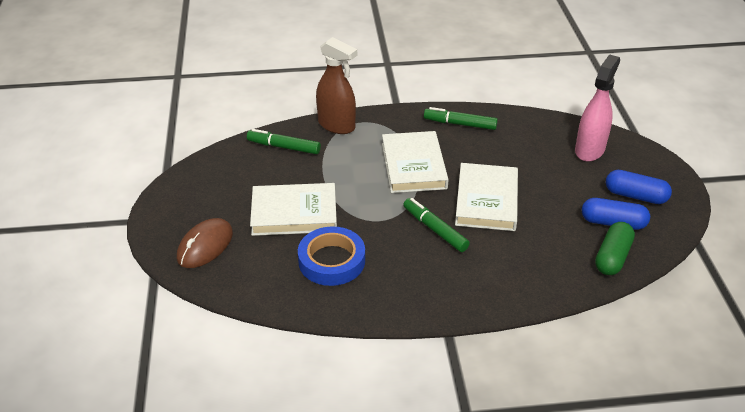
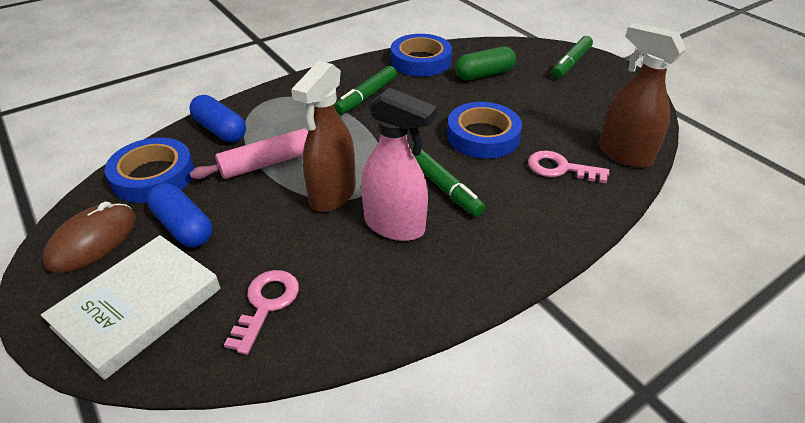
blue tape: [298,226,365,286] = 1 -> [105,138,194,203] [391,34,452,77] [447,102,522,159] = 3
brown spray bottle: [316,37,357,134] = 1 -> [291,61,356,212] [599,23,686,168] = 2
pink key: none = 0 -> [224,270,299,355] [528,150,609,183] = 2
pink rolling pin: none = 0 -> [190,128,308,179] = 1
white book: [250,183,337,236] [382,131,449,193] [455,163,518,231] = 3 -> [41,235,221,380] = 1

